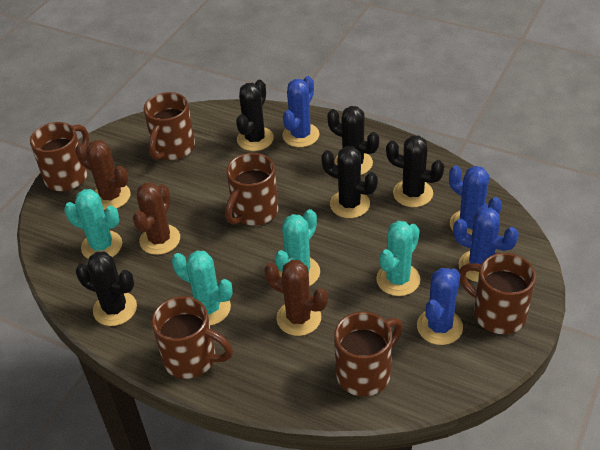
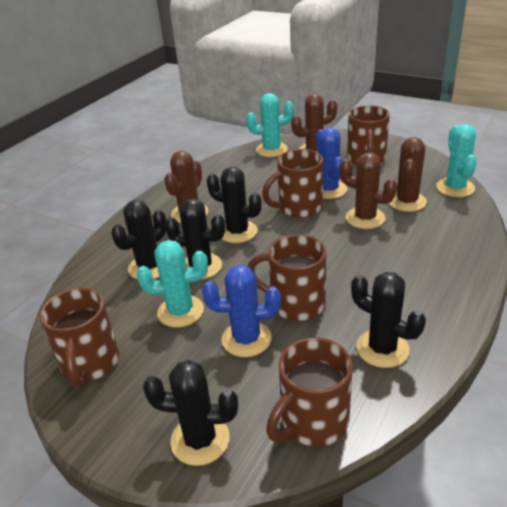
blue cactus: [282,76,319,147] [417,268,463,345] [449,166,502,235] [453,207,519,282] = 4 -> [202,265,281,357] [316,128,347,199] = 2
brown cactus: [75,140,130,210] [133,182,180,255] [265,260,328,336] = 3 -> [164,151,208,223] [291,94,337,152] [340,153,397,229] [389,137,427,212] = 4
brown mug: [30,122,89,191] [144,92,195,160] [152,296,233,379] [225,153,279,226] [334,312,403,397] [459,253,536,334] = 6 -> [40,288,119,387] [248,234,327,321] [262,149,323,218] [266,337,353,447] [347,105,390,165] = 5
turquoise cactus: [64,189,122,259] [172,251,233,325] [275,209,320,286] [376,221,420,296] = 4 -> [137,240,208,327] [246,93,294,157] [436,124,477,197] = 3

